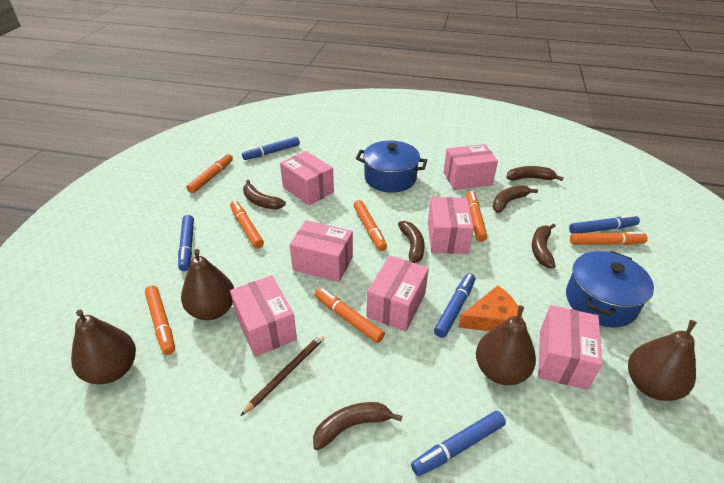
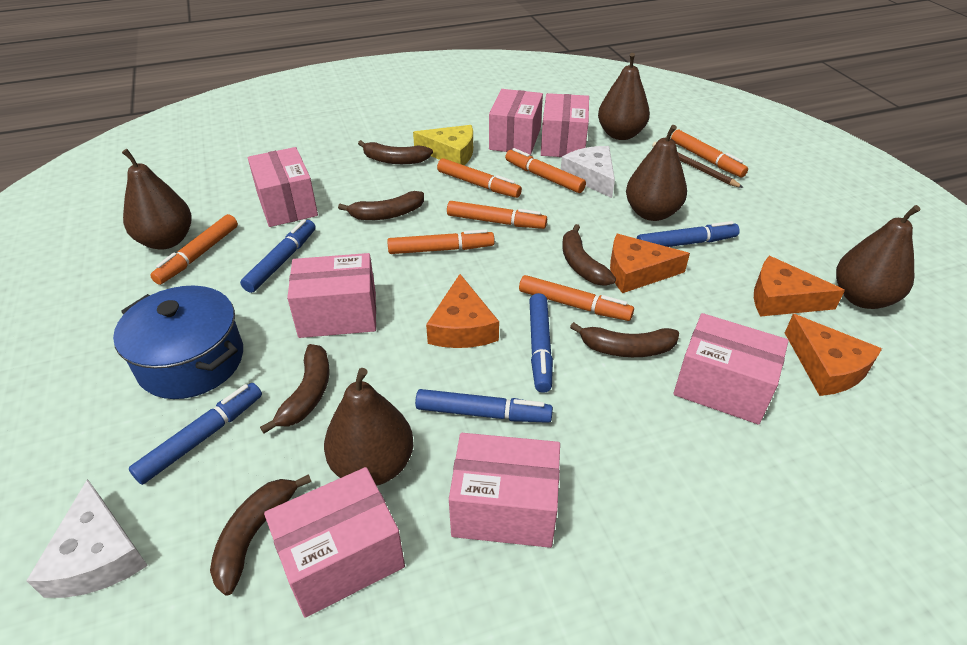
blue pot: [356,140,427,193] [566,251,654,328] = 2 -> [113,286,243,399] = 1
brown pear: [71,310,136,384] [181,249,234,320] [476,305,536,385] [628,320,697,401] = 4 -> [122,149,192,250] [324,368,414,486] [598,53,650,140] [626,125,687,221] [836,205,921,309] = 5
orange cheese: [458,285,523,331] = 1 -> [426,274,499,348] [610,234,690,293] [754,256,845,317] [785,314,882,396] = 4
white cheese: none = 0 -> [26,479,148,598] [561,146,615,198] = 2
yellow cheese: none = 0 -> [413,125,473,165] = 1

